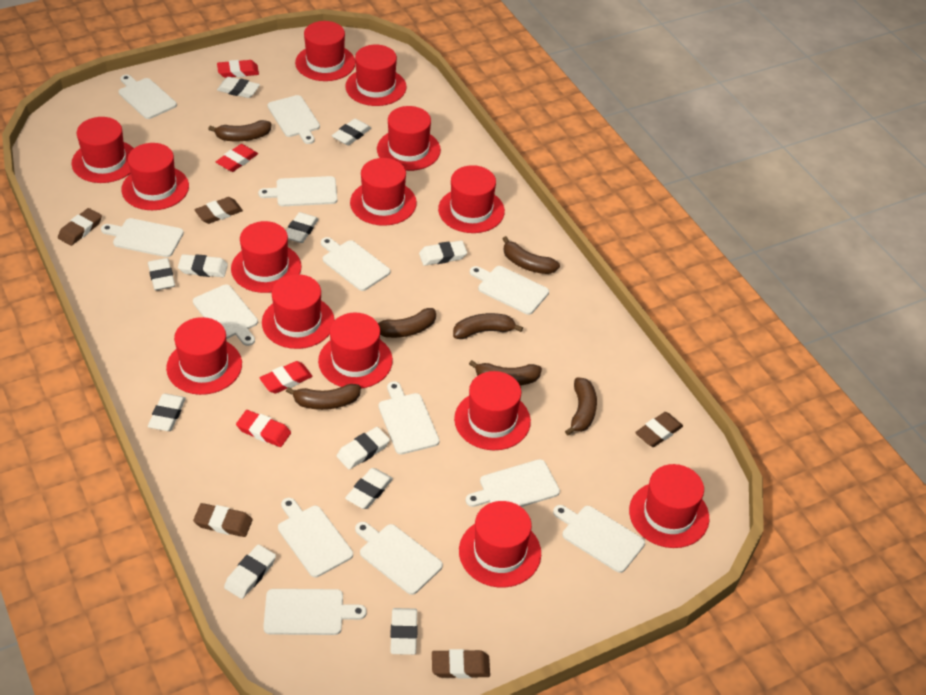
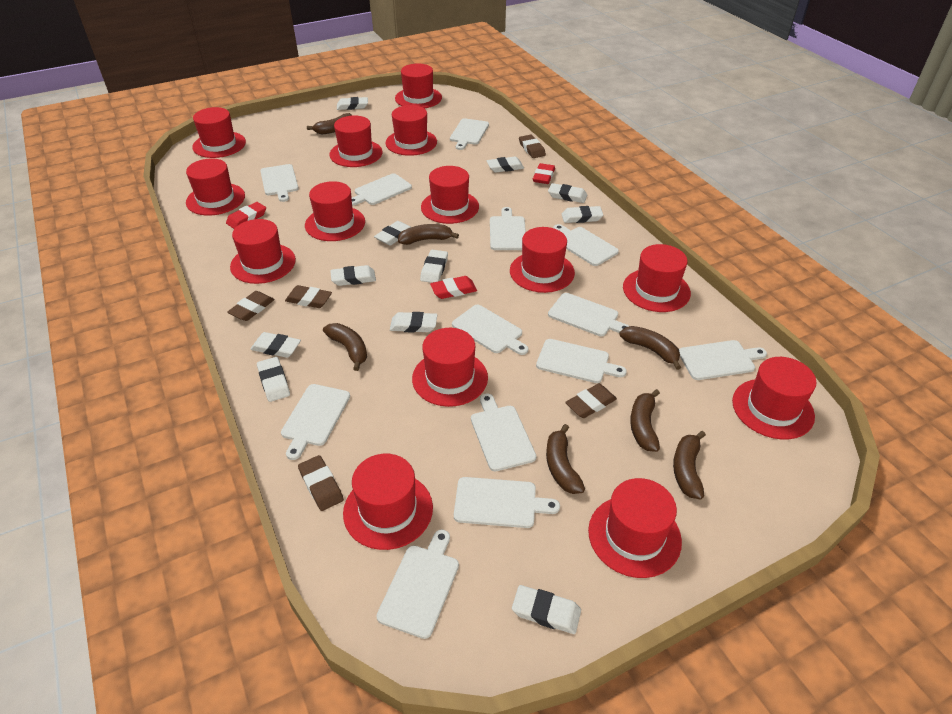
red eraser: [216,144,258,172] [217,60,259,78] [236,410,291,447] [259,361,313,394] = 4 -> [226,202,266,229] [430,276,477,299] [533,163,555,184] = 3

